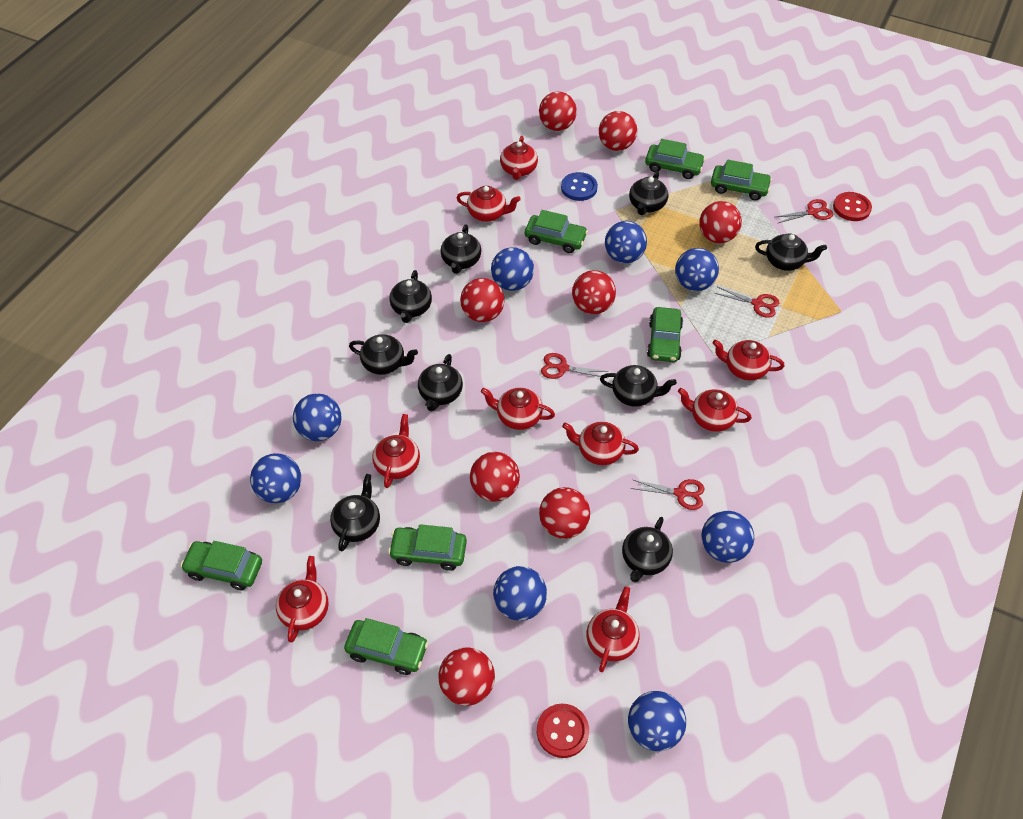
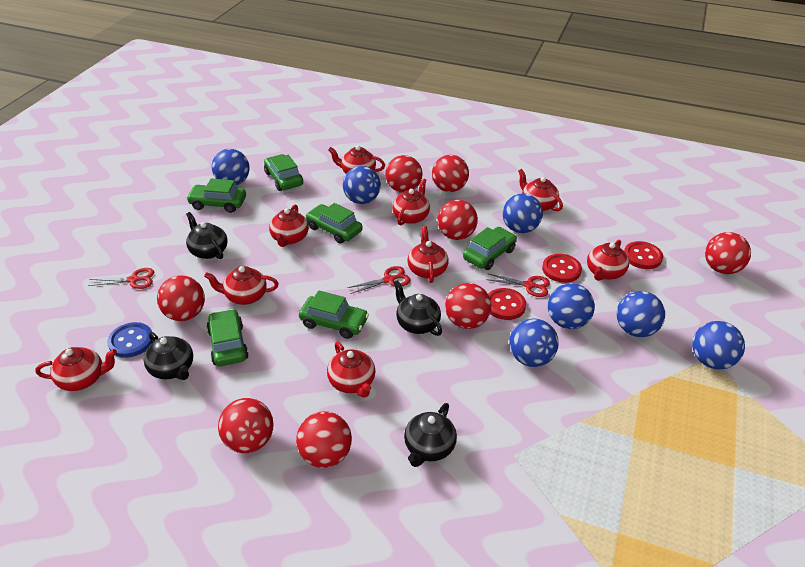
black teapot: [330,474,380,551] [349,334,418,375] [389,270,432,323] [418,354,463,411] [441,224,481,274] [600,365,677,407] [622,517,673,582] [629,171,668,215] [755,234,827,271] = 9 -> [144,332,193,380] [186,212,228,259] [394,280,442,336] [404,403,457,467] = 4
blue ball: [250,453,301,503] [293,393,342,441] [491,247,534,291] [493,566,547,621] [605,221,647,263] [628,691,686,751] [675,248,719,291] [701,511,754,563] = 8 -> [212,149,250,185] [343,166,381,204] [503,193,543,233] [509,318,559,367] [548,283,595,329] [616,291,665,337] [692,321,745,369] = 7
green car: [181,541,262,591] [344,618,428,675] [388,524,467,571] [525,210,588,253] [645,139,705,179] [647,307,683,362] [711,159,772,200] = 7 -> [186,178,246,213] [207,309,249,366] [264,154,303,191] [299,290,369,339] [306,203,362,243] [463,227,517,270] = 6
red button: [537,704,589,758] [833,192,872,221] = 2 -> [488,288,526,320] [542,254,582,283] [624,241,663,269] = 3
red scissors: [541,353,609,379] [631,479,705,510] [714,287,779,318] [776,199,833,223] = 4 -> [88,268,154,289] [347,266,411,294] [486,273,550,297] = 3

